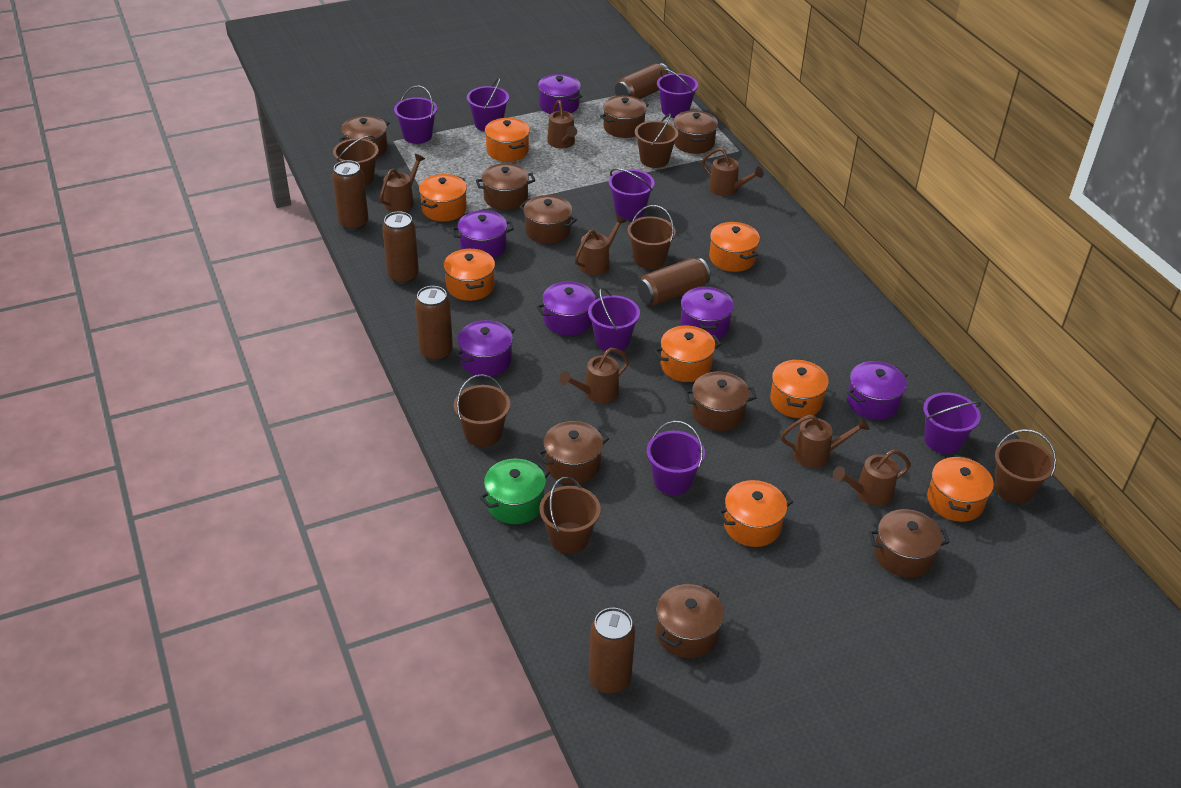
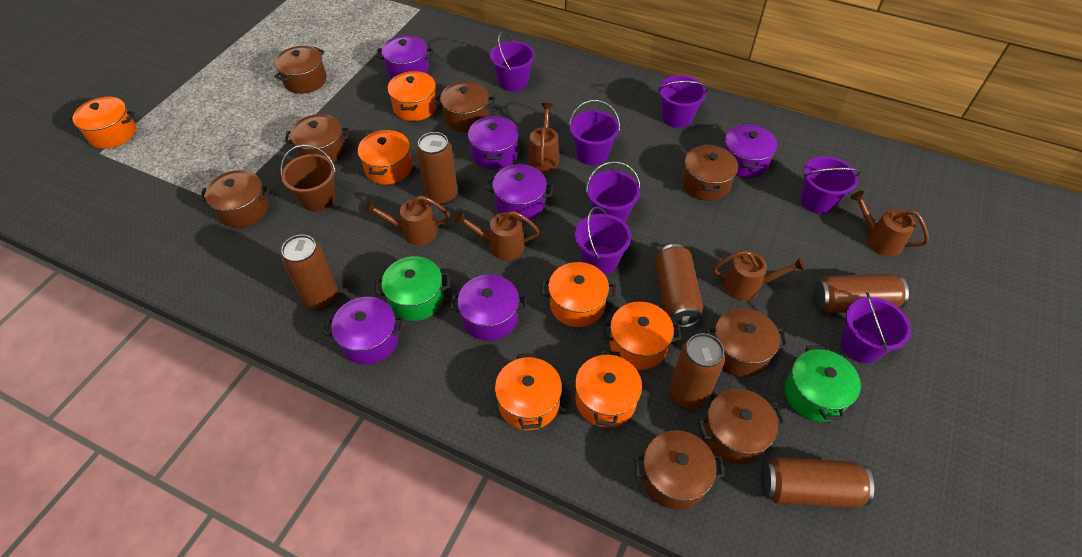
brown bucket: [333,135,379,186] [454,374,510,447] [539,477,601,553] [627,205,676,269] [635,113,678,168] [995,429,1056,503] = 6 -> [280,144,336,212] = 1
brown pot: [339,115,389,158] [476,163,535,210] [519,195,577,244] [537,421,609,484] [600,95,649,138] [656,584,724,658] [674,110,718,154] [685,372,756,431] [869,509,950,578] = 9 -> [199,170,270,228] [274,46,326,94] [285,114,349,163] [434,81,495,132] [634,430,725,510] [682,144,738,201] [698,389,785,465] [706,308,787,377] = 8
brown watering can: [379,154,425,212] [547,100,577,148] [559,348,629,403] [575,215,626,275] [702,148,764,196] [781,415,869,468] [833,449,911,506] = 7 -> [364,196,449,245] [454,211,539,260] [528,103,559,171] [713,250,806,301] [851,190,929,257] = 5
green pot: [479,459,550,524] = 1 -> [375,256,450,321] [784,346,861,422] = 2
orange pot: [419,174,467,222] [443,248,495,301] [485,118,530,162] [654,325,721,382] [709,222,760,272] [718,480,793,547] [770,359,829,418] [927,455,994,522] = 8 -> [68,97,136,149] [358,129,412,185] [387,71,437,121] [495,353,562,430] [541,262,616,327] [575,350,642,427] [602,302,681,370] = 7

